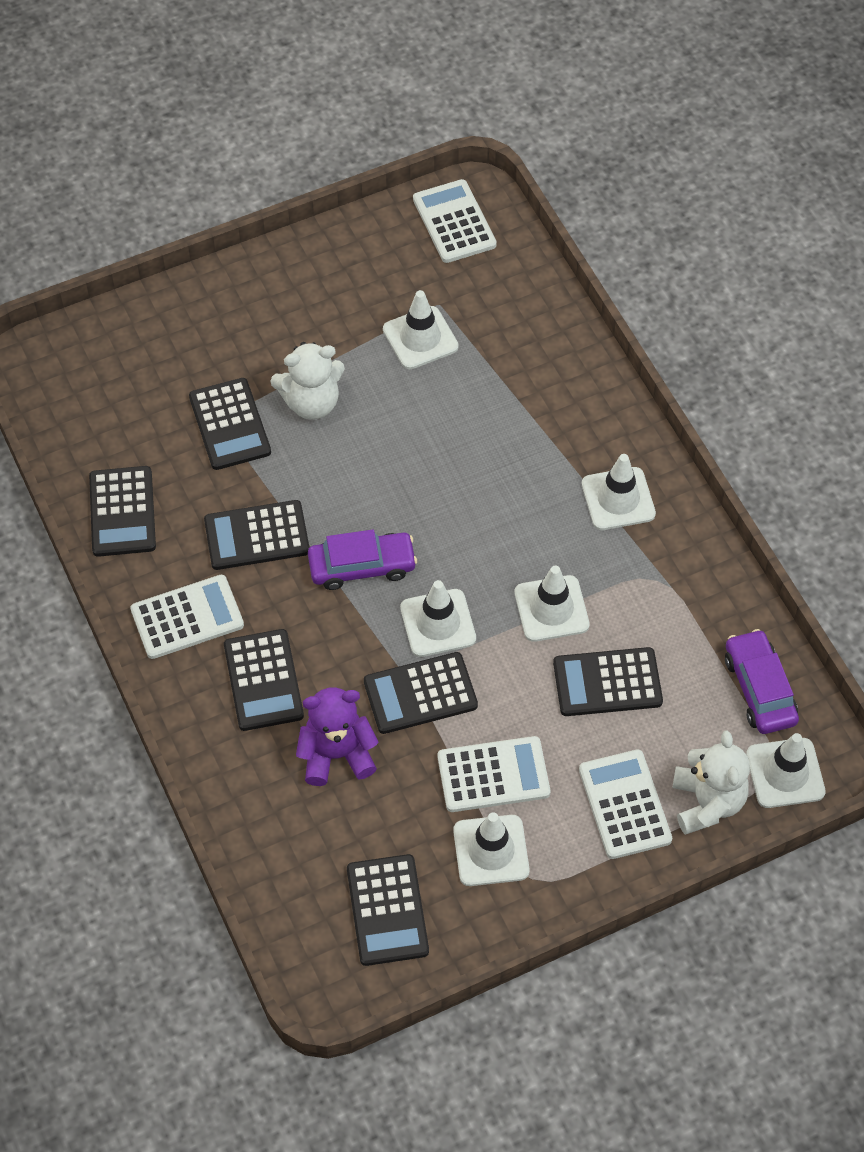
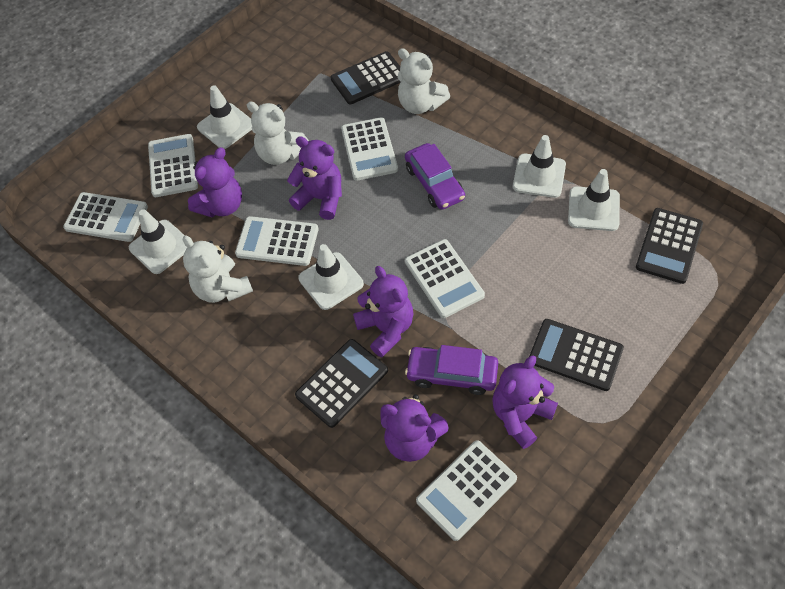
black calculator: [89,466,156,557] [189,378,271,470] [204,500,309,570] [224,629,304,731] [347,854,429,966] [364,652,478,734] [553,647,663,716] = 7 -> [295,339,388,428] [331,51,401,104] [529,319,624,391] [636,208,703,284] = 4
purple teddy bear: [296,687,379,786] = 1 -> [188,147,242,217] [287,136,342,220] [353,266,414,357] [380,394,449,462] [492,355,558,449] = 5
white calculator: [130,575,244,659] [413,179,497,263] [437,736,550,812] [579,749,672,859] = 4 -> [63,192,148,242] [148,134,198,197] [235,216,318,266] [341,117,398,181] [405,239,485,318] [416,440,517,541] = 6
white teddy bear: [271,342,345,420] [673,730,750,835] = 2 -> [183,236,253,303] [247,101,309,165] [397,48,450,114] = 3
white traffic cone: [383,290,459,369] [400,580,476,657] [453,812,530,886] [514,566,590,642] [582,454,656,530] [746,733,826,808] = 6 -> [129,209,187,274] [197,85,252,149] [298,244,364,310] [513,135,566,198] [568,169,620,231] = 5

